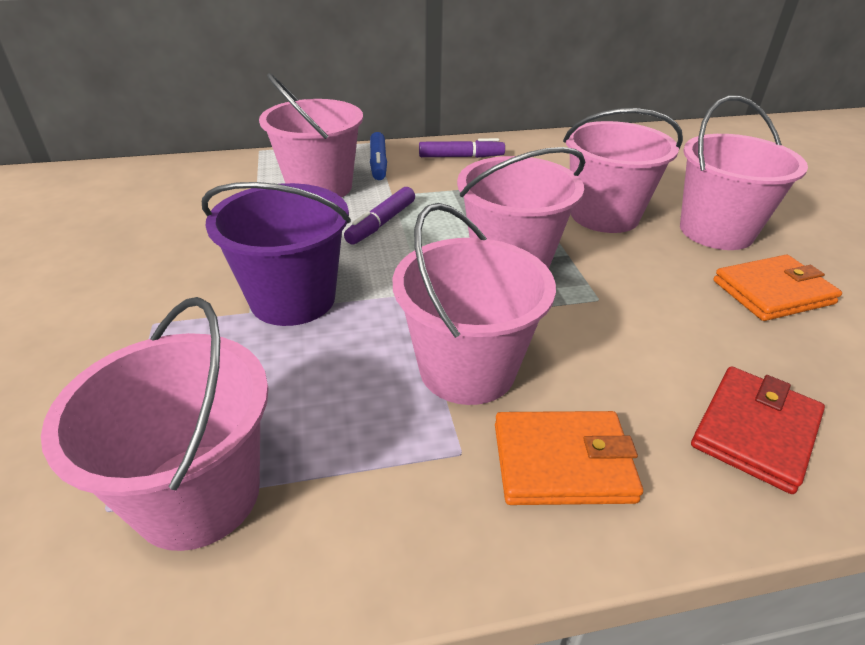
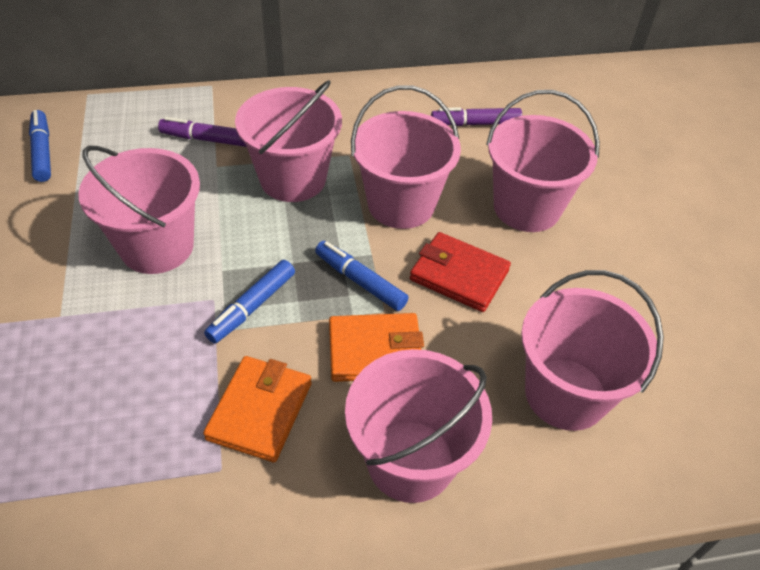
blue marker: [370,132,387,180] = 1 -> [29,110,51,182] [204,260,295,344] [315,241,409,311] = 3
purple bucket: [202,182,351,326] = 1 -> none = 0

